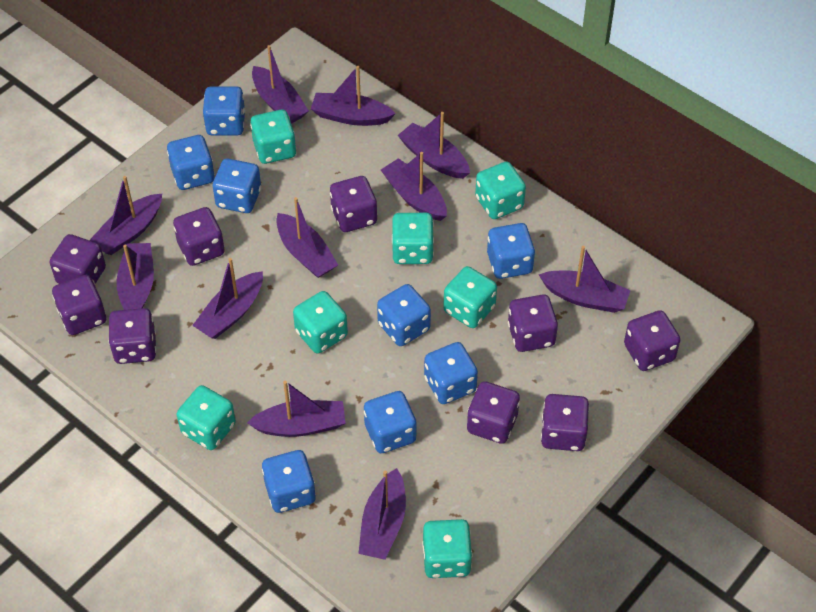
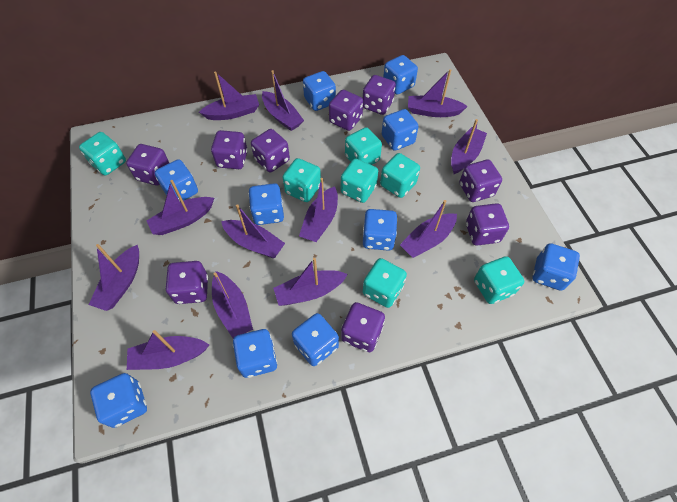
blue dice: [167,135,215,190] [203,86,245,136] [213,158,261,213] [262,450,316,513] [364,391,416,453] [377,284,431,346] [424,342,478,404] [487,223,535,279] = 8 -> [90,373,147,428] [155,159,198,202] [233,329,277,378] [248,183,284,225] [292,313,339,366] [303,71,336,111] [363,209,398,251] [382,109,419,151] [383,55,418,95] [533,243,580,291] = 10
purple boat: [89,176,162,255] [117,243,154,310] [192,258,263,339] [247,381,345,437] [252,45,309,124] [276,197,338,278] [311,66,396,126] [358,468,406,560] [381,152,447,221] [398,112,470,179] [539,246,631,313] = 11 -> [89,244,139,311] [127,330,209,370] [147,180,214,235] [199,72,259,120] [212,271,253,338] [221,204,285,258] [262,70,304,131] [273,258,348,306] [299,178,338,242] [400,200,457,258] [408,69,468,117] [451,119,487,174] = 12

